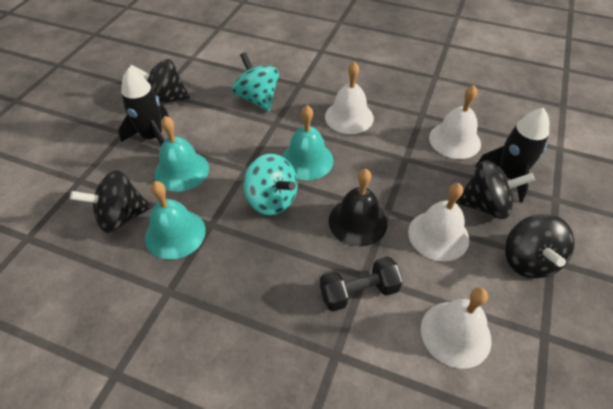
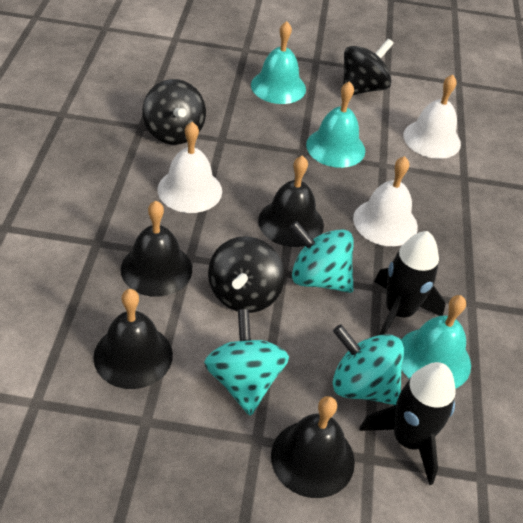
black bell: [329,169,387,247] = 1 -> [93,289,173,389] [121,201,192,297] [258,155,324,247] [271,396,355,498] = 4
black dumbbell: [320,256,403,311] = 1 -> none = 0
black spinning top: [70,170,152,233] [130,59,190,105] [456,160,535,219] [505,214,574,278] = 4 -> [142,79,206,145] [208,236,285,313] [343,39,394,95] = 3
turquoise spinning top: [232,52,279,112] [243,154,298,216] = 2 -> [204,309,289,416] [290,221,354,293] [332,325,404,405] = 3
white bell: [325,61,374,134] [408,183,469,261] [421,288,491,369] [429,85,481,159] = 4 -> [158,122,222,213] [353,156,418,246] [403,75,461,159] = 3

